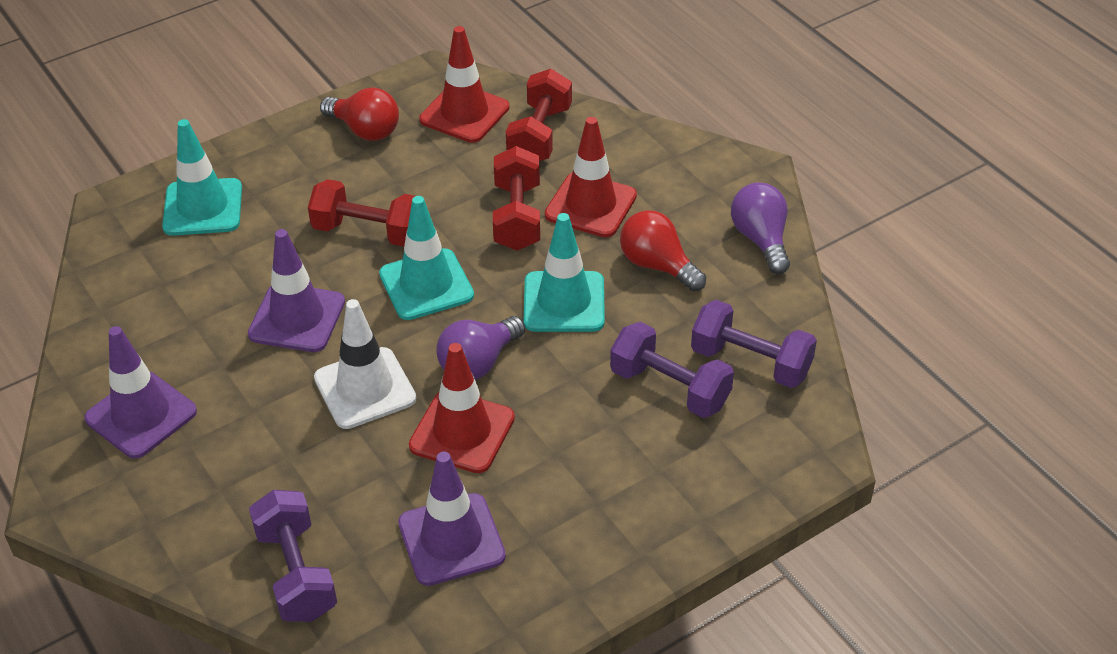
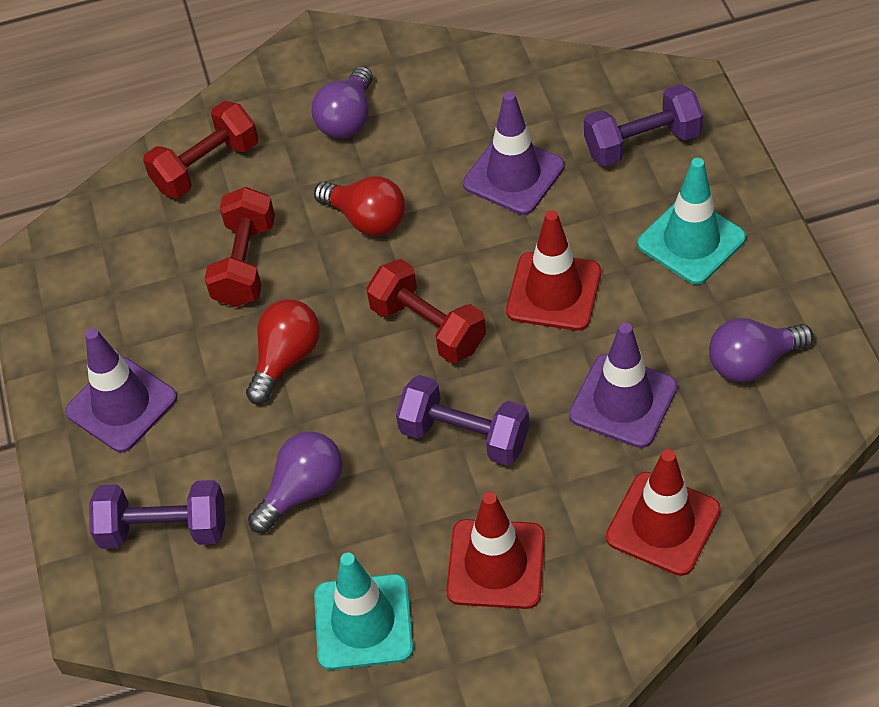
purple light bulb: [436,316,525,380] [731,182,790,274] = 2 -> [248,432,343,533] [311,66,373,139] [709,318,813,383] = 3
turquoise traffic cone: [162,119,242,236] [379,196,474,320] [524,213,605,332] = 3 -> [314,553,413,670] [638,158,746,285] = 2
white traffic cone: [314,299,416,429] = 1 -> none = 0

